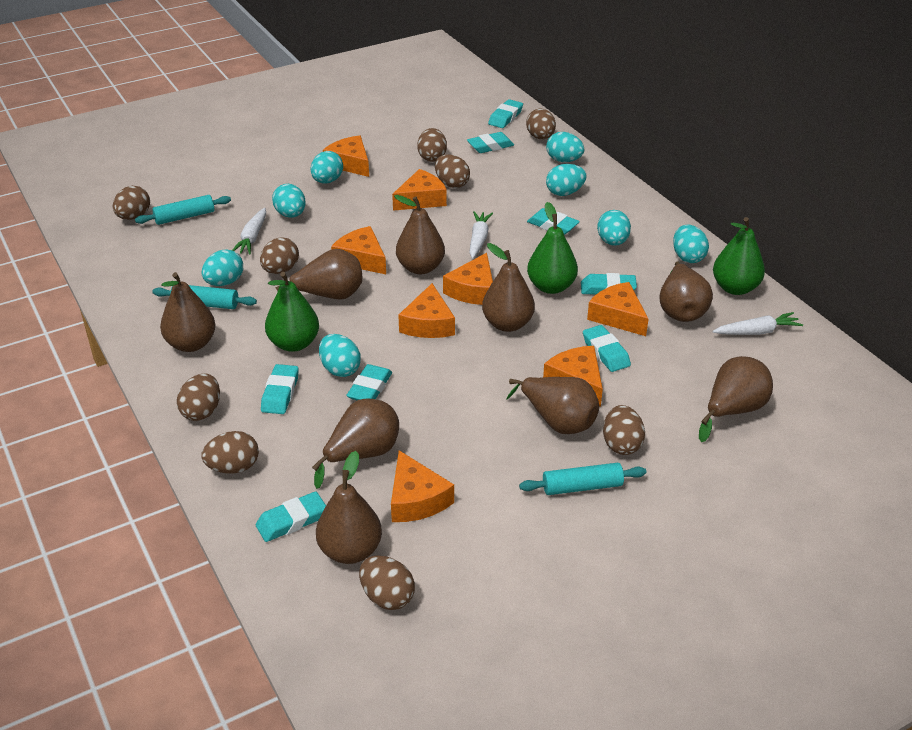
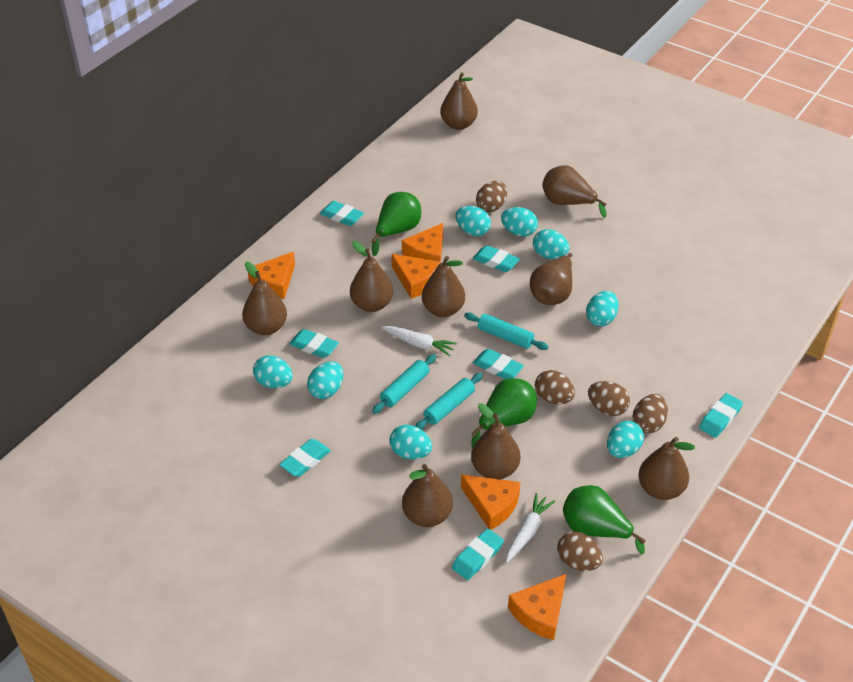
brown egg: [113,186,150,220] [177,374,220,421] [201,431,259,474] [260,237,299,274] [359,555,415,610] [417,128,447,162] [435,154,470,188] [526,109,556,139] [603,405,645,455] = 9 -> [476,181,507,212] [535,370,575,404] [557,532,603,571] [588,381,630,416] [633,394,668,433] = 5
orange cheese: [323,135,369,177] [331,226,386,274] [391,450,454,522] [392,169,447,211] [398,283,455,338] [443,253,493,305] [543,346,603,407] [587,282,649,336] = 8 -> [248,252,295,299] [391,254,441,299] [402,223,443,262] [461,474,520,530] [508,574,566,640] = 5
turquoise eraser: [255,492,326,542] [261,364,299,414] [346,364,392,400] [467,132,514,153] [488,99,523,128] [527,208,580,235] [581,273,637,295] [583,325,631,372] = 8 -> [279,439,331,477] [289,329,339,358] [320,201,364,226] [452,528,504,580] [473,245,520,272] [473,349,524,379] [699,393,743,438] = 7
white carrot: [232,208,266,255] [469,211,493,259] [712,312,803,335] = 3 -> [382,326,457,356] [506,493,555,562] = 2

